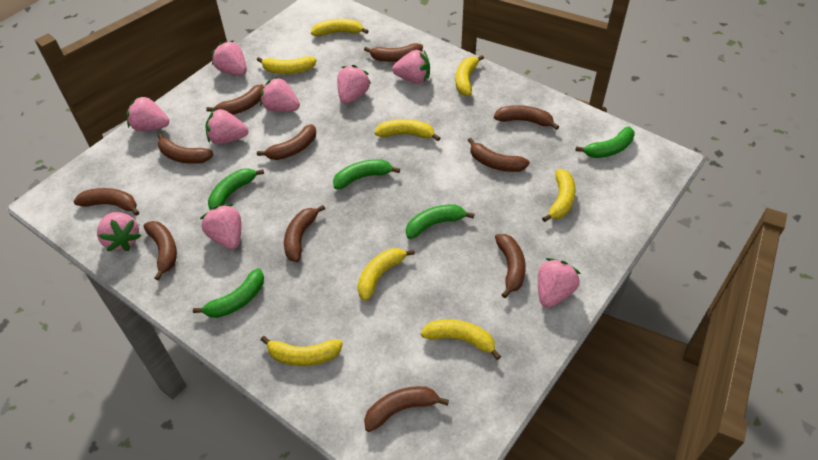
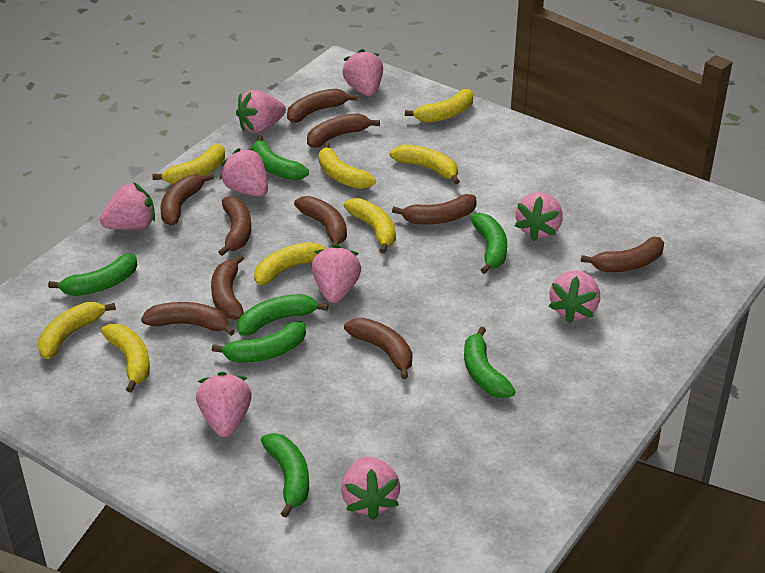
brown banana: [73,188,139,216] [144,221,177,280] [158,133,214,164] [206,84,264,115] [257,124,316,160] [284,205,325,262] [364,43,423,62] [364,386,449,432] [468,138,530,172] [494,105,559,130] [495,234,526,298] = 11 -> [141,302,235,336] [160,173,214,225] [211,255,244,320] [219,196,251,256] [287,88,358,123] [294,196,347,248] [307,113,380,148] [344,318,412,379] [392,194,477,225] [581,237,664,272] = 10
green banana: [193,268,264,318] [208,168,264,210] [333,159,400,189] [406,205,474,239] [575,126,635,158] = 5 -> [48,254,138,296] [212,322,306,363] [237,294,328,336] [252,135,309,180] [261,433,309,518] [464,327,516,398] [470,213,507,274] = 7

